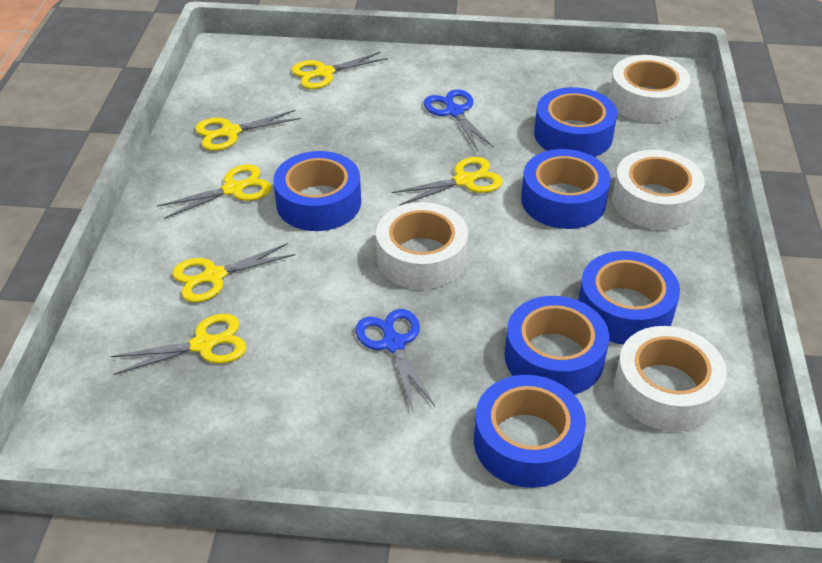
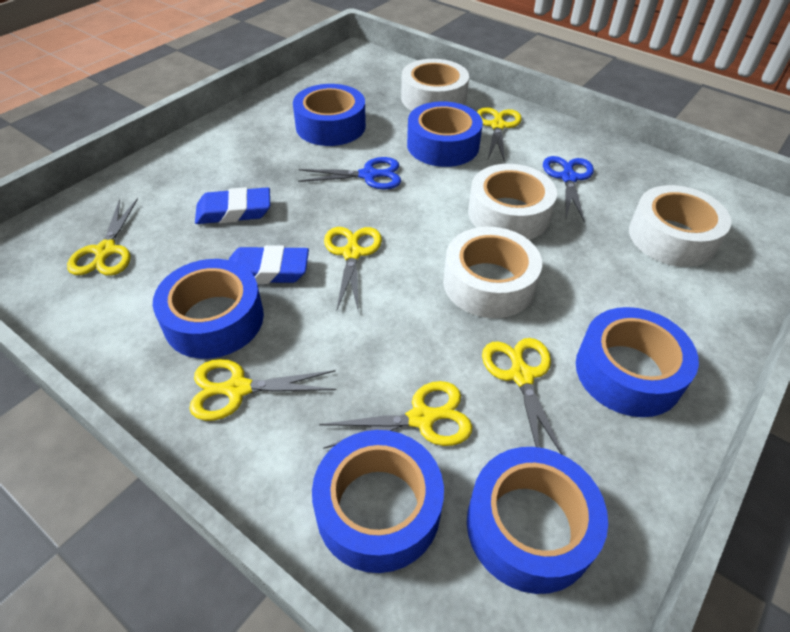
blue eraser: none = 0 -> [195,187,270,224] [229,245,309,284] = 2

